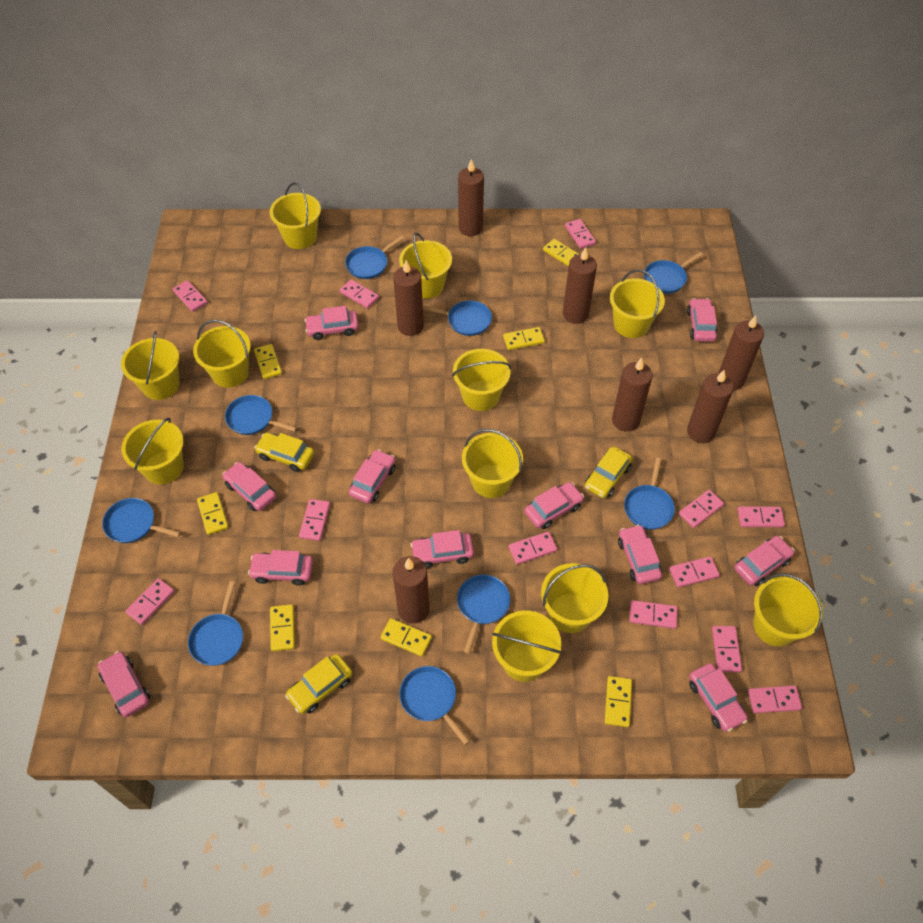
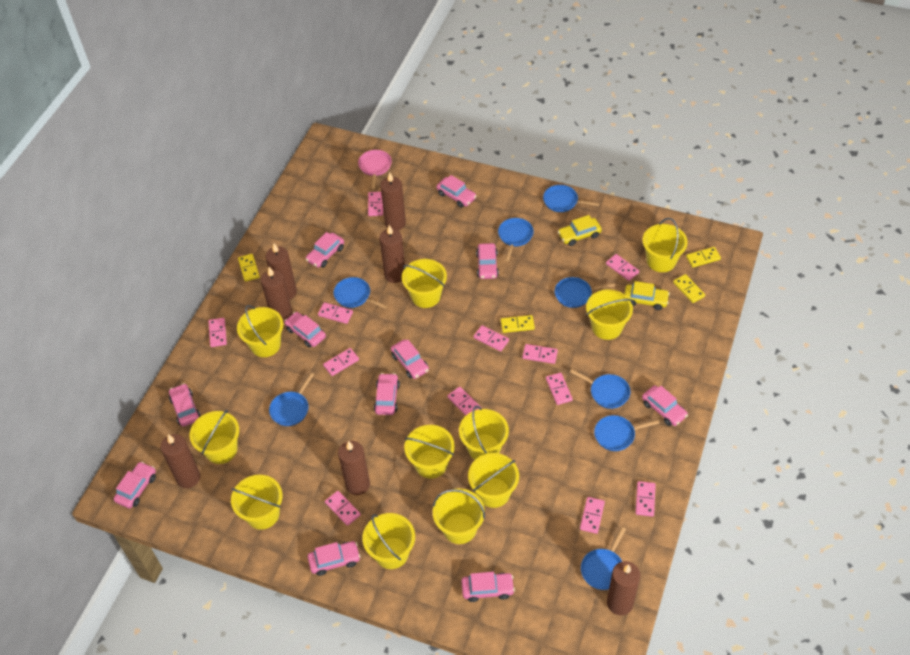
blue pan: [102,498,181,543] [188,581,243,666] [225,395,297,435] [345,235,404,279] [399,666,470,745] [423,300,492,336] [457,575,510,654] [624,458,675,530] [644,252,703,294] = 9 -> [269,373,314,426] [334,277,387,309] [498,218,534,261] [543,185,600,212] [555,277,615,308] [570,369,630,409] [581,527,626,590] [594,415,659,451] = 8
pink pan: none = 0 -> [358,150,392,190] = 1
yellow car: [254,432,314,472] [285,654,353,714] [585,447,633,498] = 3 -> [558,215,602,246] [624,281,670,310] = 2
yellow domino: [197,492,228,535] [254,344,282,379] [270,604,295,651] [380,618,432,656] [503,327,545,350] [543,239,578,267] [605,676,632,727] = 7 -> [238,254,260,282] [501,315,535,333] [673,274,705,303] [686,247,721,268] = 4

